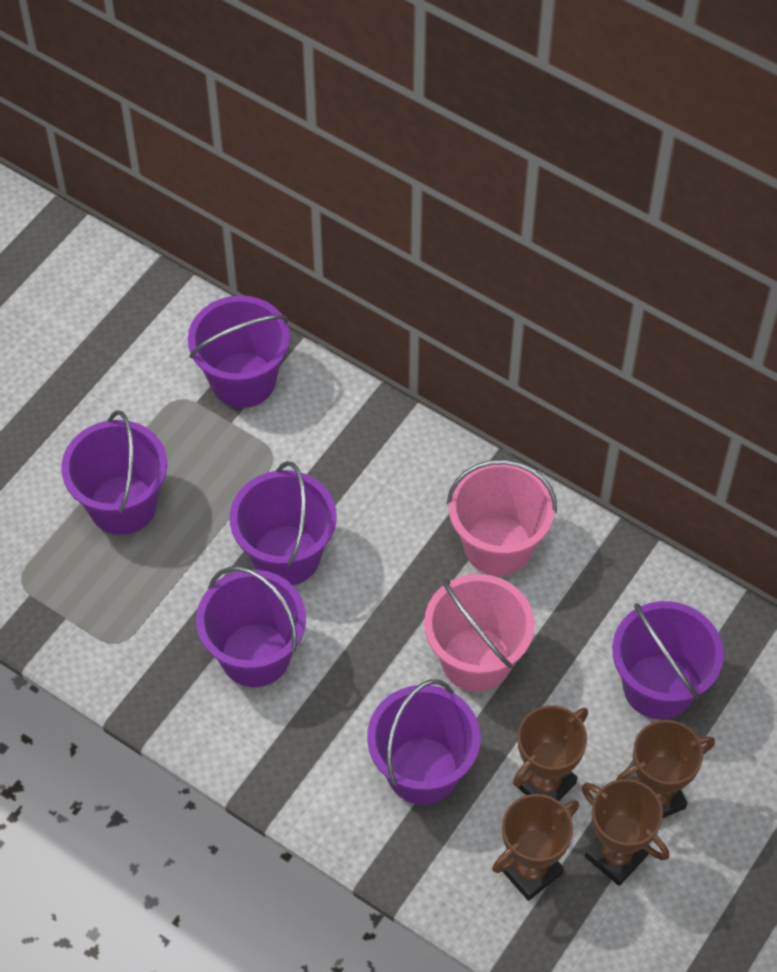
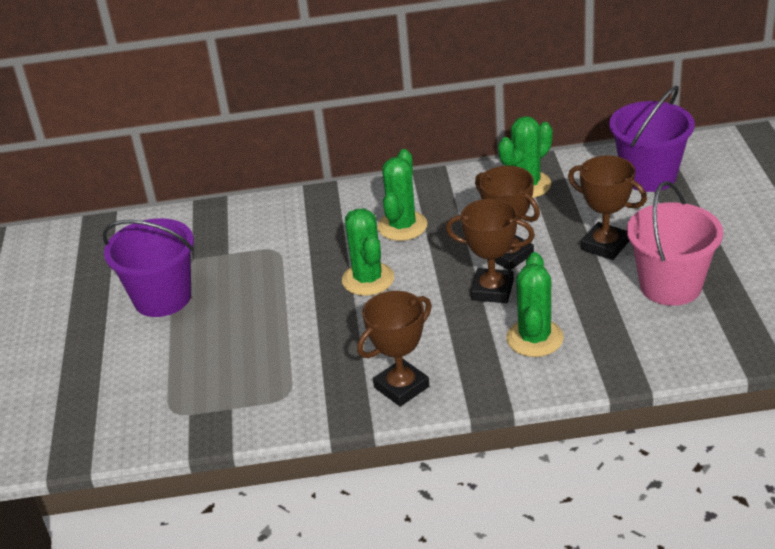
green cactus: none = 0 -> [342,209,394,296] [377,149,427,241] [498,116,553,198] [506,252,564,357] = 4
pink bucket: [424,574,535,692] [446,460,557,576] = 2 -> [627,181,723,306] = 1
purple bucket: [62,410,167,535] [188,295,290,408] [196,566,306,687] [230,461,337,585] [367,679,481,805] [612,601,724,719] = 6 -> [103,218,194,317] [609,85,695,192] = 2

